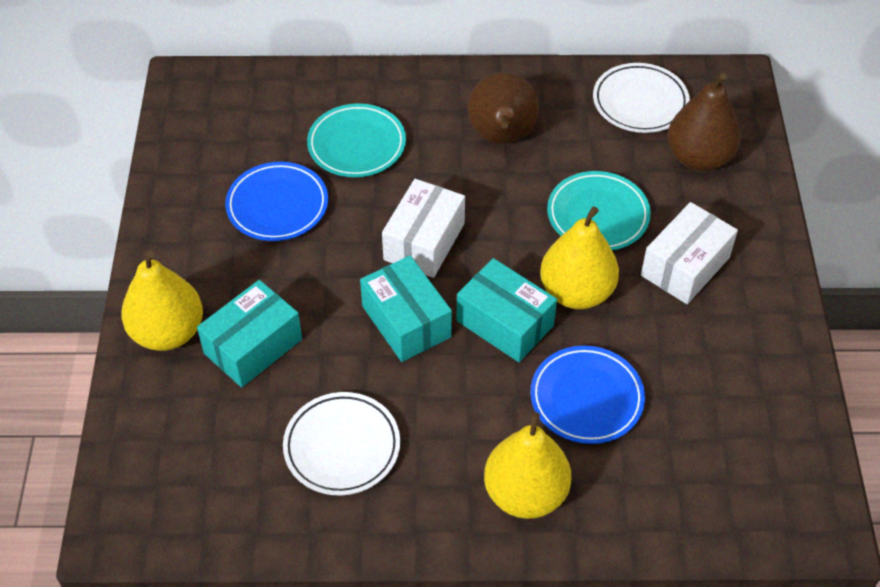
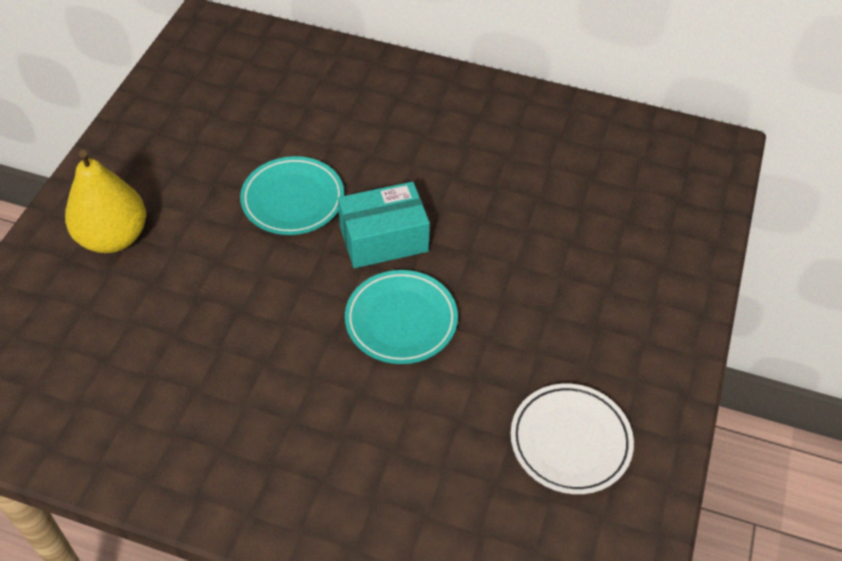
blue plate: [225,162,328,241] [530,346,645,444] = 2 -> none = 0
brown pear: [468,72,539,144] [668,73,741,171] = 2 -> none = 0
turquoise box: [197,280,302,387] [360,255,452,362] [456,258,557,362] = 3 -> [338,182,430,268] = 1
white box: [382,179,465,278] [641,202,738,304] = 2 -> none = 0
white plate: [283,392,400,495] [593,63,690,133] = 2 -> [511,384,634,494] = 1
yellow pear: [121,251,203,351] [484,412,571,519] [540,206,619,309] = 3 -> [65,150,146,253] = 1

